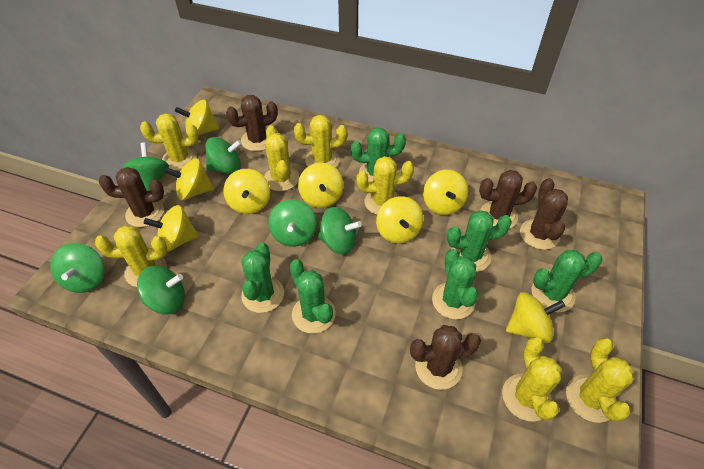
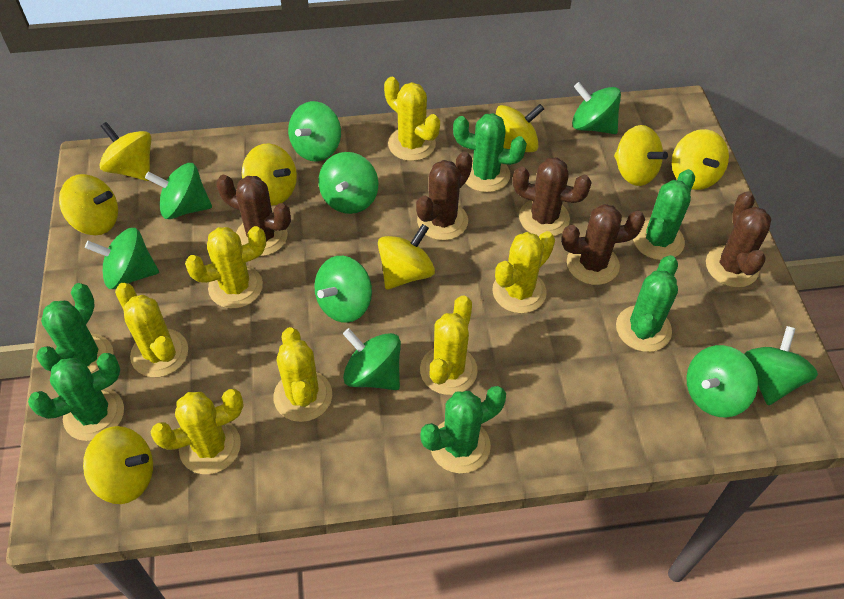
green spinning top: [50,243,105,293] [122,143,169,191] [137,266,185,314] [205,137,242,174] [268,199,317,247] [318,207,362,255] = 6 -> [85,228,159,289] [145,163,212,219] [288,101,341,161] [314,256,372,323] [318,152,378,214] [343,328,401,390] [572,82,621,134] [686,345,758,418] [744,326,818,405] = 9

